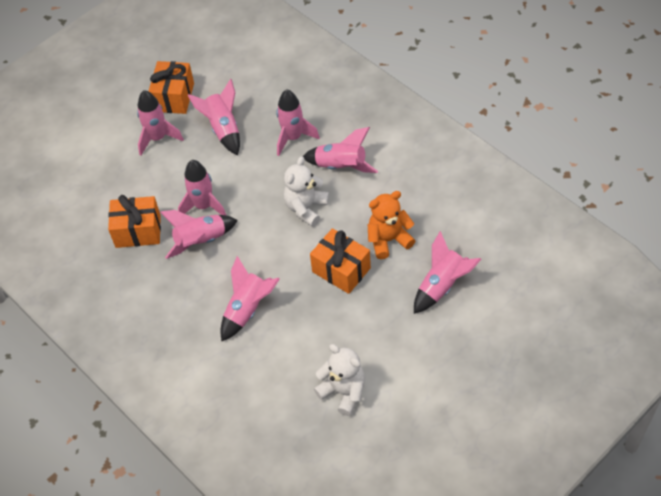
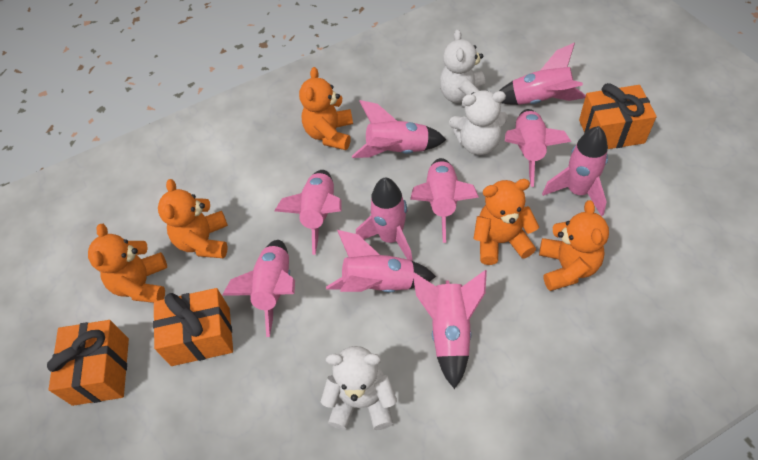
orange teddy bear: [368,191,415,259] = 1 -> [88,224,167,303] [158,179,228,258] [299,67,353,150] [473,179,539,265] [539,200,609,291] = 5
pink rocket: [137,90,184,156] [160,210,238,259] [178,160,227,216] [188,79,240,155] [220,256,280,341] [277,89,320,156] [303,127,378,173] [414,231,482,314] = 8 -> [222,240,295,337] [275,170,342,255] [326,230,436,292] [352,100,446,158] [356,178,413,261] [410,158,479,243] [413,270,487,389] [499,42,586,105] [505,109,571,187] [542,126,608,216] = 10
white teddy bear: [284,156,329,227] [314,344,365,416] = 2 -> [321,346,397,430] [440,29,485,108] [449,90,508,155] = 3

